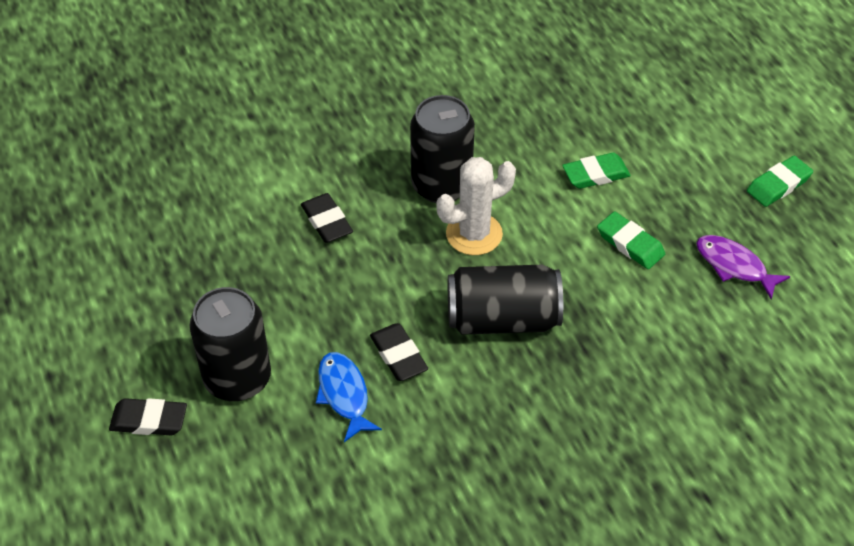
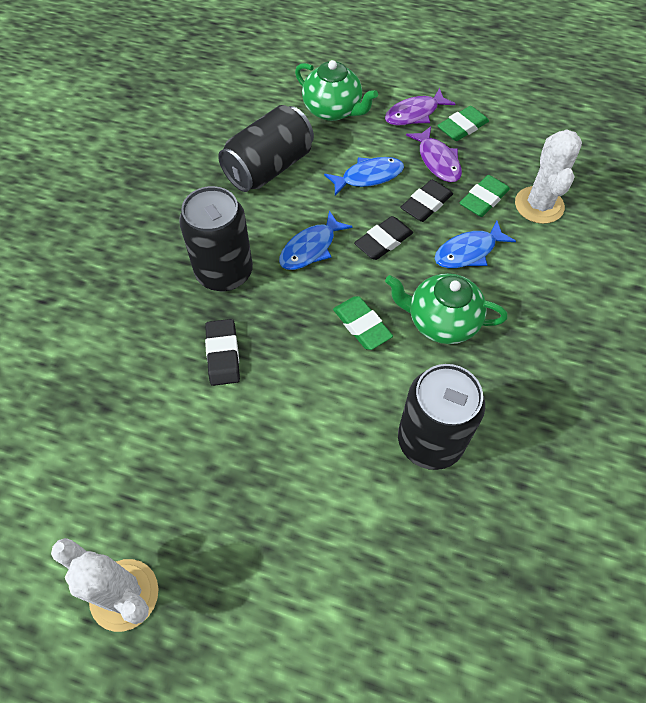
blue fish: [316,352,382,442] = 1 -> [279,210,353,270] [324,157,404,196] [434,220,516,268] = 3
green teapot: none = 0 -> [295,60,378,121] [385,273,508,344] = 2
purple fish: [696,235,790,299] = 1 -> [385,88,455,125] [406,126,462,182] = 2
white cactus: [436,157,516,255] = 1 -> [51,538,158,632] [515,130,582,224] = 2

